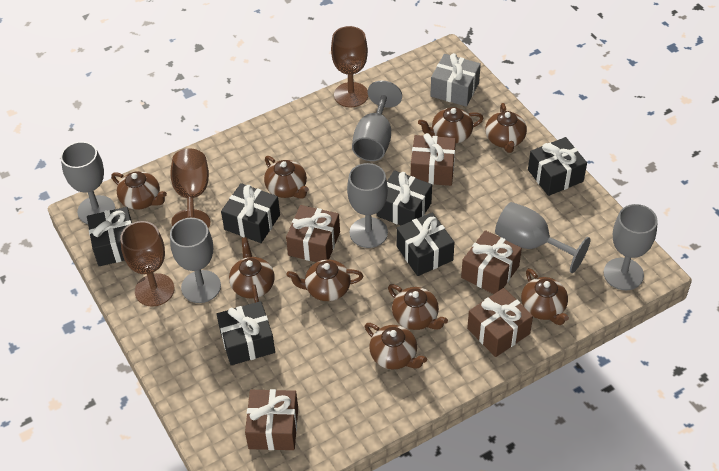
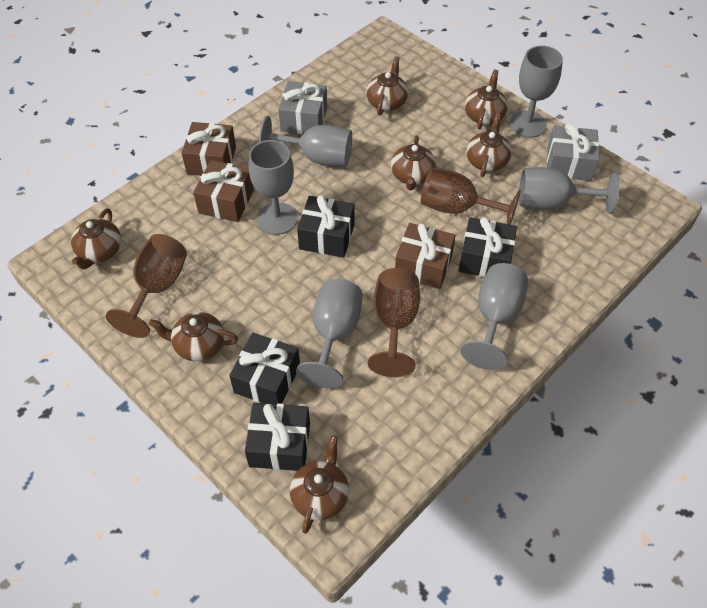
black gift: [87,207,132,266] [217,301,275,365] [221,183,280,243] [376,170,432,225] [396,212,455,276] [528,137,587,196] = 6 -> [229,333,300,404] [245,403,310,471] [297,195,355,258] [459,217,517,277] = 4
brown gift: [245,389,298,450] [286,205,340,262] [411,133,456,186] [461,230,522,294] [467,288,533,357] = 5 -> [182,122,236,176] [193,160,254,222] [395,223,456,289] = 3
brown teapot: [111,171,167,210] [229,237,275,303] [264,156,309,199] [286,259,363,301] [365,323,427,369] [388,284,448,330] [418,107,484,144] [485,103,527,153] [521,268,569,325] = 9 -> [71,208,121,269] [149,312,238,361] [290,436,349,534] [366,56,408,115] [391,136,436,190] [465,70,508,129] [466,113,512,177] = 7
grey gift: [430,53,481,107] = 1 -> [278,81,327,134] [547,123,599,181] = 2

